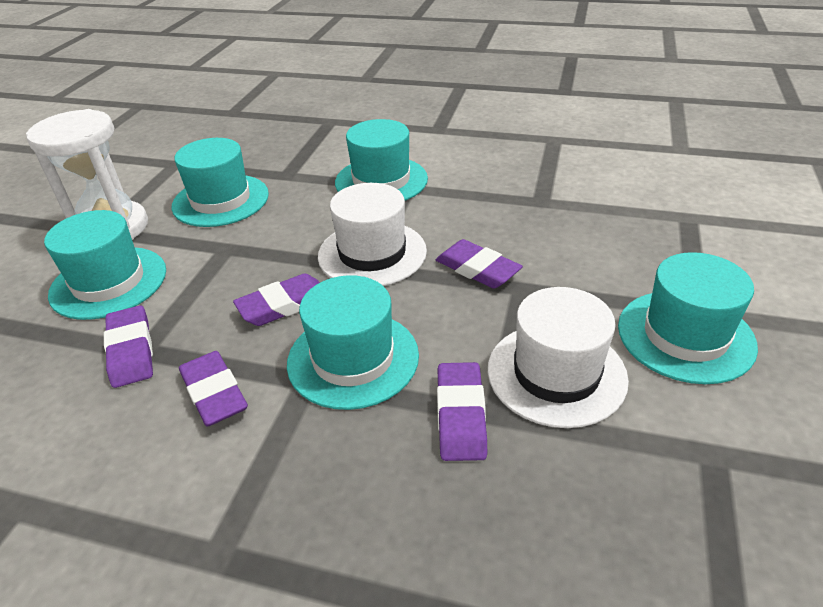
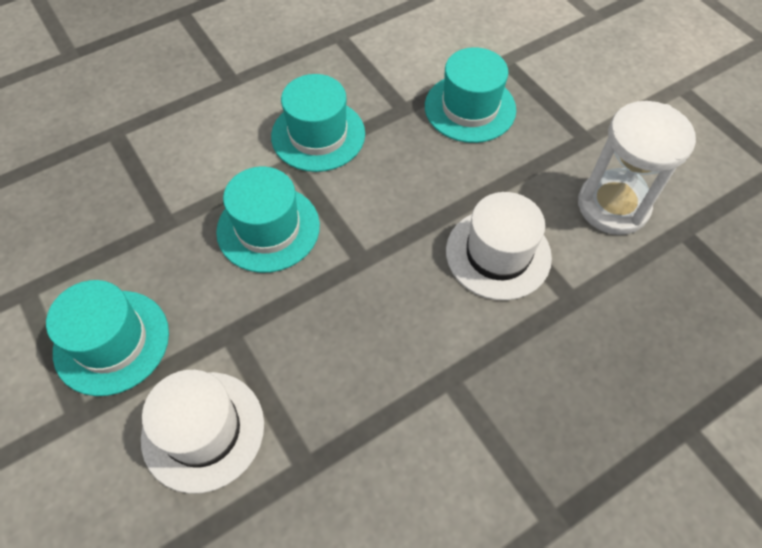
purple eraser: [104,305,153,388] [179,351,248,426] [233,273,320,326] [436,239,523,289] [437,362,487,461] = 5 -> none = 0
turquoise hat: [44,210,166,320] [171,138,269,227] [287,275,419,410] [335,119,428,200] [618,252,758,384] = 5 -> [46,280,169,396] [216,167,320,273] [271,74,365,172] [425,47,516,143] = 4

